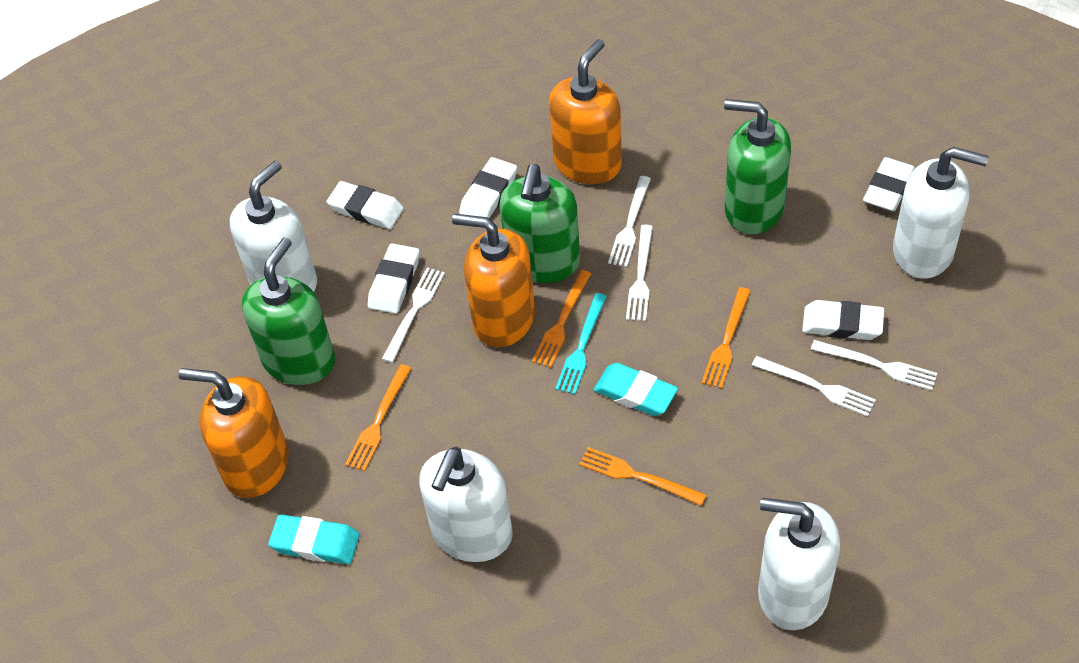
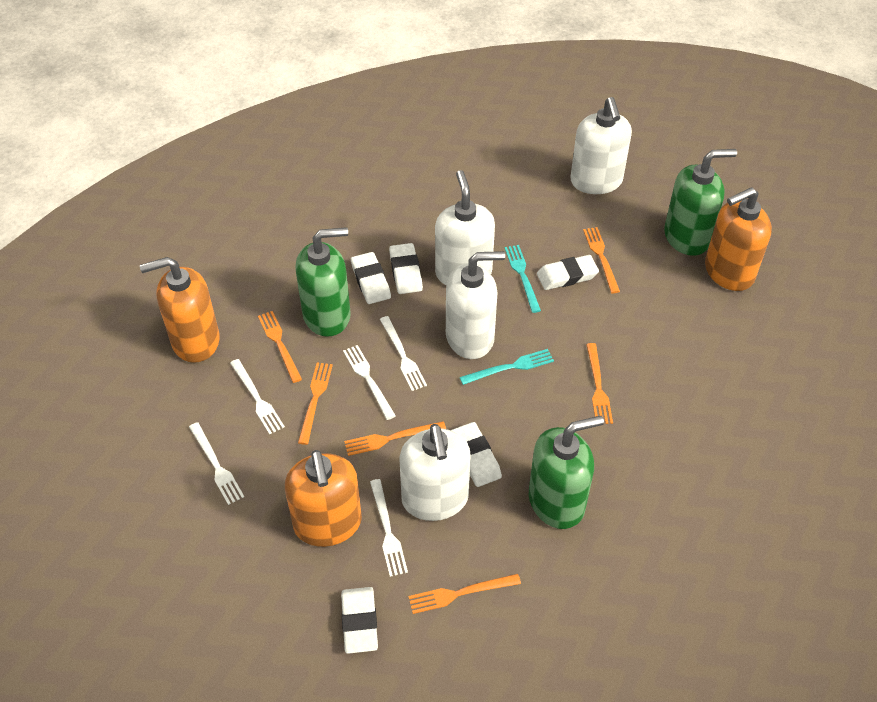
orange fork: [345,364,411,471] [532,270,591,368] [579,447,706,506] [702,287,750,389] = 4 -> [258,311,302,383] [298,363,333,445] [344,421,446,456] [408,574,521,614] [583,227,620,293] [586,343,613,424] = 6
turquoise eraser: [268,514,360,564] [593,363,678,416] = 2 -> none = 0
turquoise fork: [555,293,607,394] = 1 -> [460,349,554,385] [505,245,541,313] = 2

